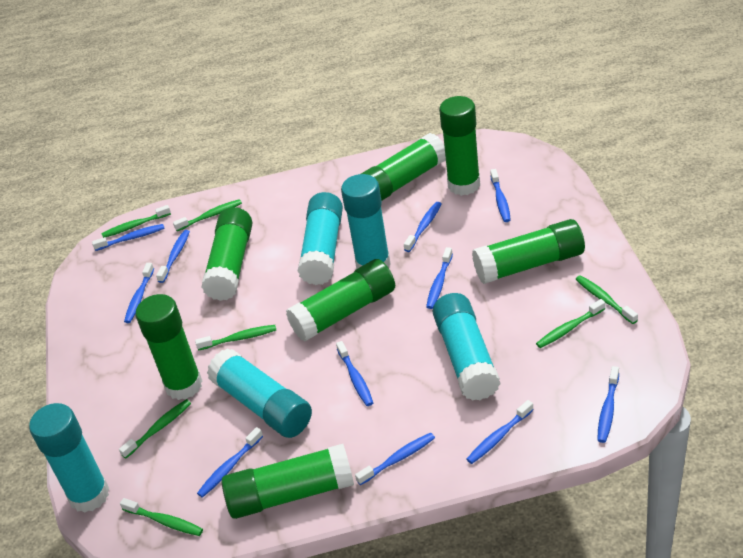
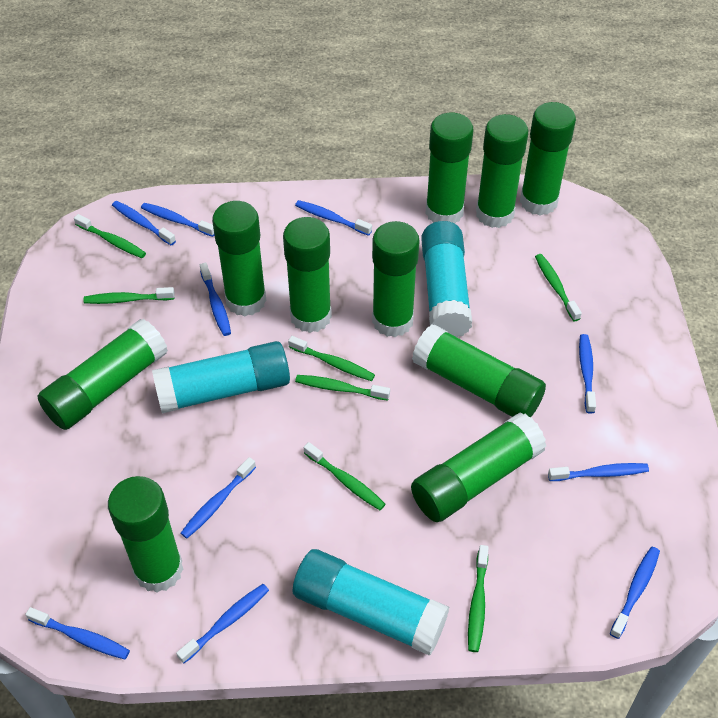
blue toothbrush: [92,224,165,251] [124,263,154,323] [156,230,190,283] [197,427,263,498] [336,341,373,406] [355,433,435,485] [404,202,442,252] [426,247,453,309] [466,400,534,464] [490,169,511,222] [597,366,619,443] = 11 -> [25,607,130,660] [112,201,176,245] [141,203,214,237] [176,584,269,664] [181,457,256,538] [200,263,231,336] [295,200,372,236] [548,463,649,481] [579,334,596,414] [610,547,660,639] = 10
green glue stick: [135,294,202,400] [201,207,252,301] [222,444,354,519] [286,259,395,342] [361,133,446,200] [439,96,480,196] [472,219,585,284] = 7 -> [37,319,168,430] [108,476,184,593] [212,201,267,317] [283,217,332,333] [372,221,420,337] [411,412,546,522] [412,324,546,417] [426,113,473,223] [476,114,528,228] [520,102,576,216] = 10
turquoise glue stick: [29,403,109,513] [207,348,312,438] [297,192,343,285] [341,174,391,269] [433,293,501,401] = 5 -> [152,341,290,413] [292,549,449,656] [421,221,472,337] = 3

